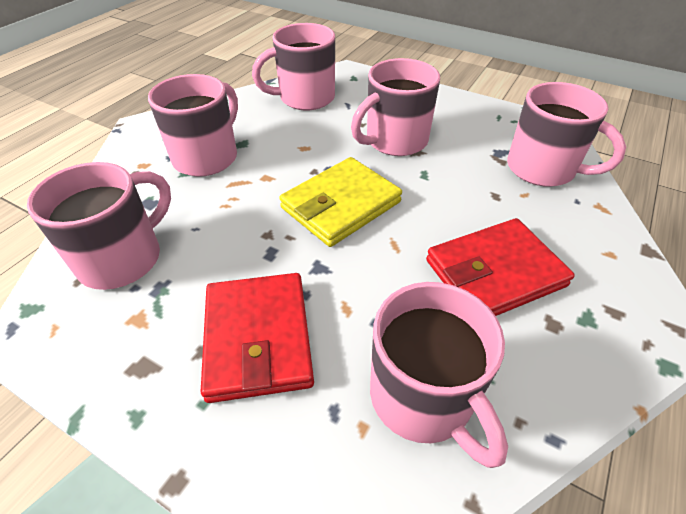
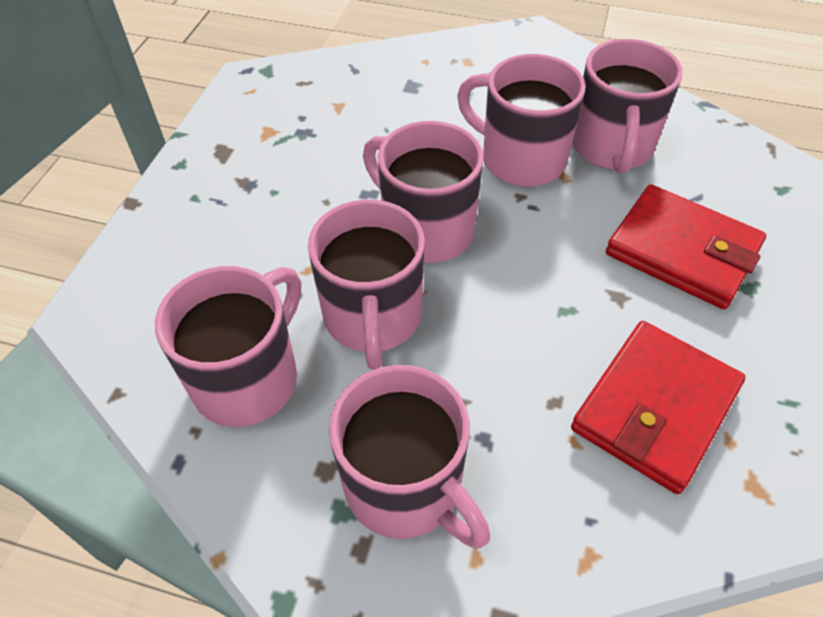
yellow wallet: [280,157,402,247] = 1 -> none = 0

